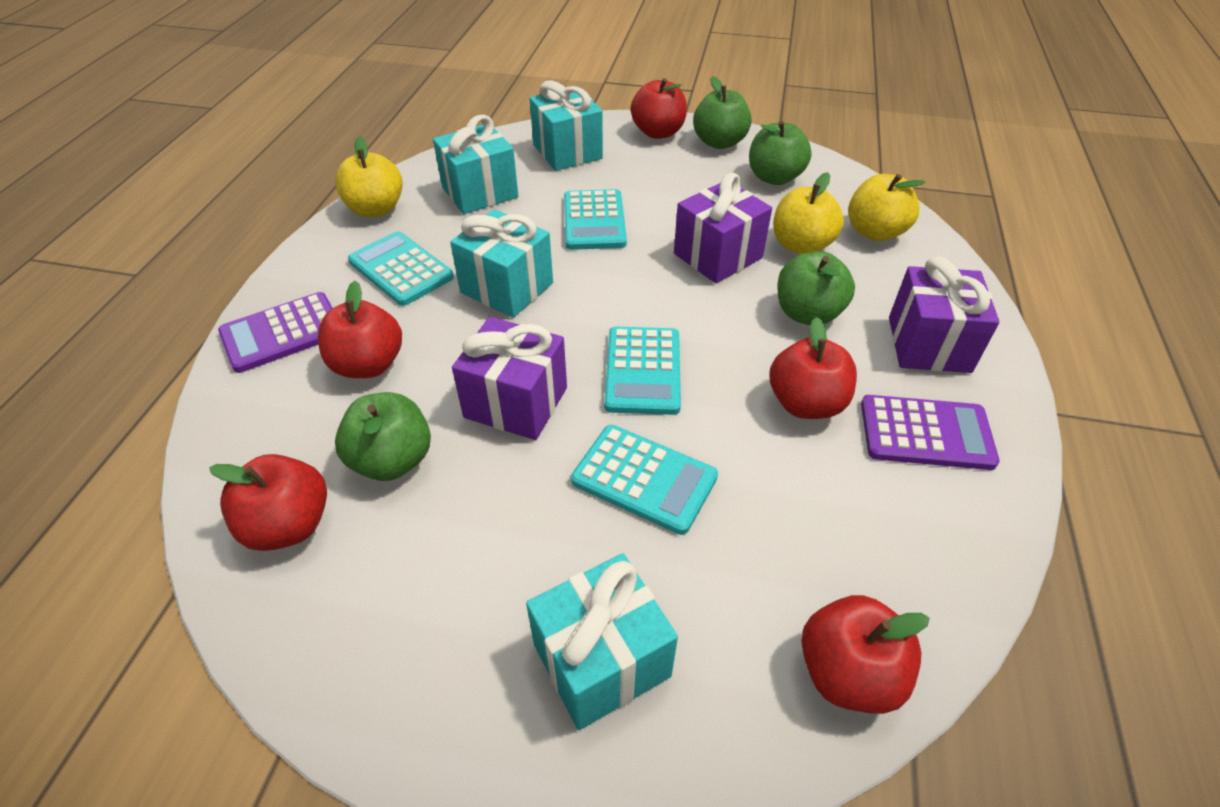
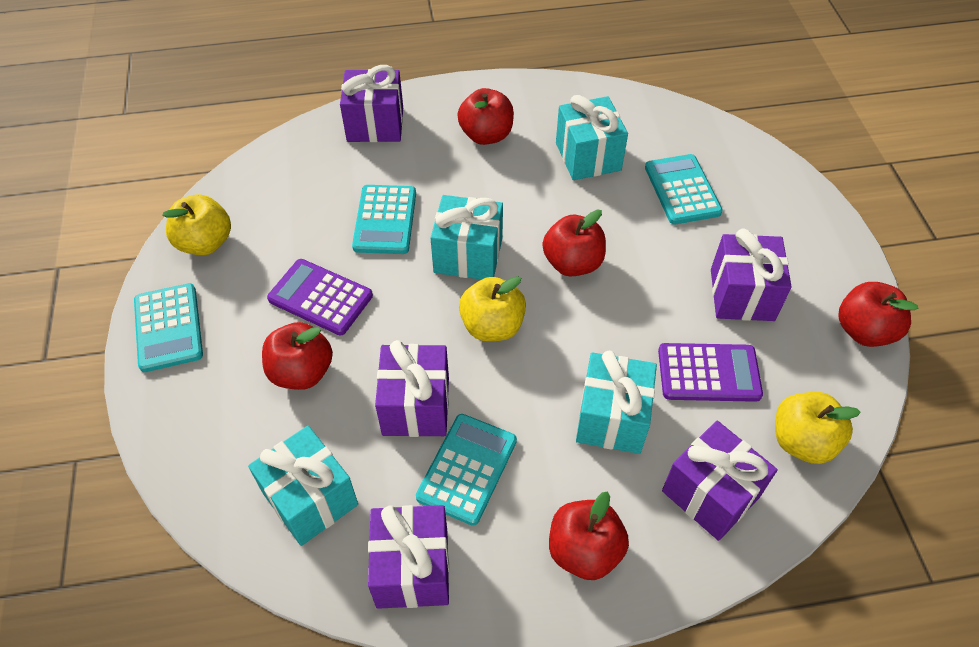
green apple: [335,392,431,481] [693,76,752,149] [749,121,812,185] [778,251,855,326] = 4 -> none = 0
purple gift: [452,317,567,440] [674,173,772,283] [889,256,1000,373] = 3 -> [340,65,403,142] [368,505,449,609] [375,340,449,437] [662,421,778,541] [711,229,792,321] = 5

